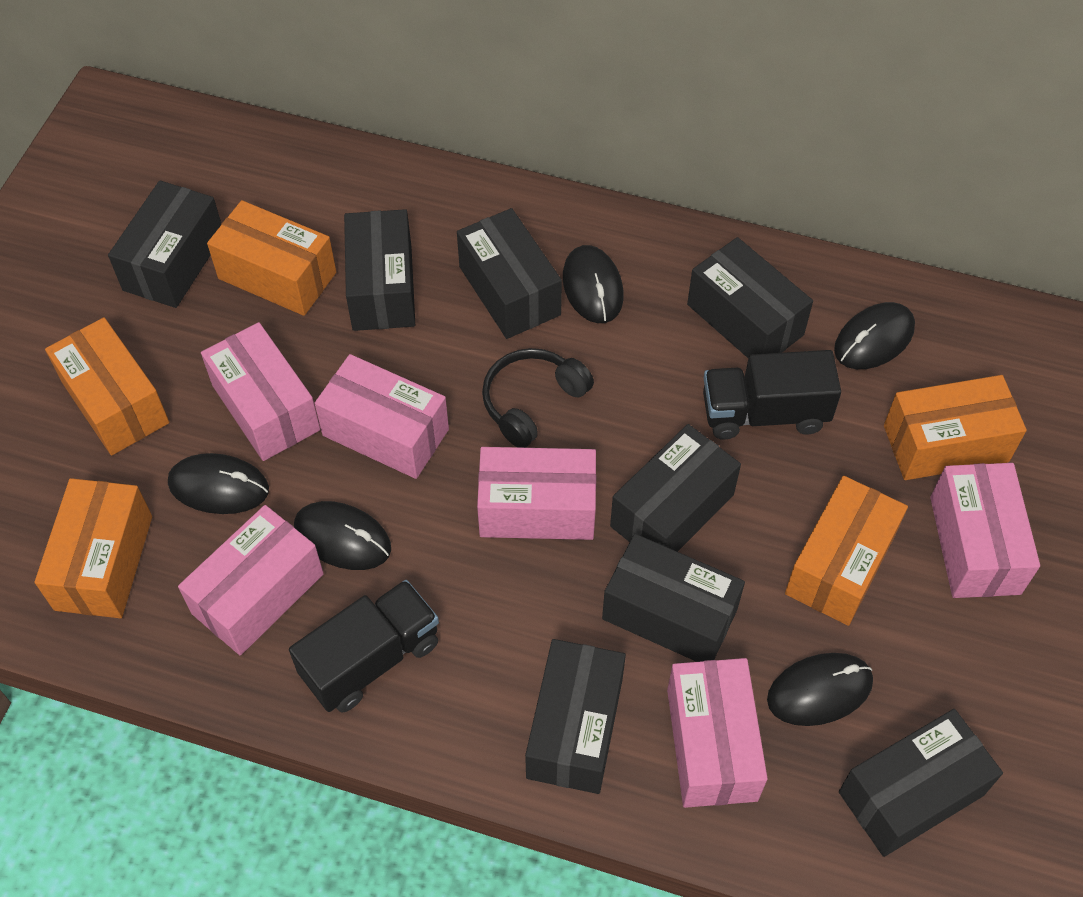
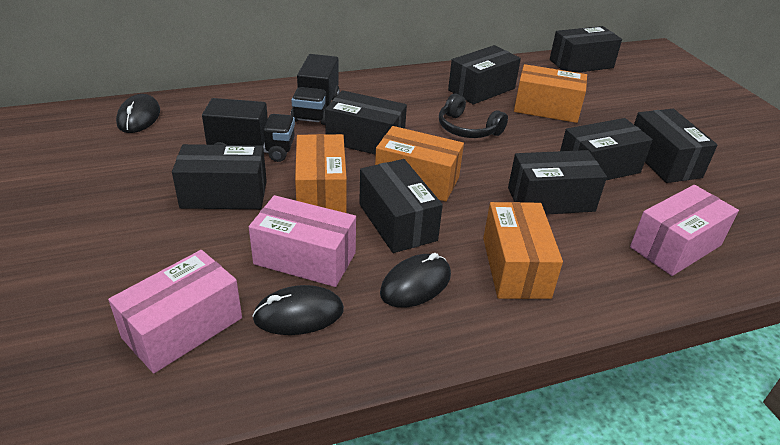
black mouse: [168,453,269,514] [294,501,391,570] [563,245,624,323] [767,653,873,726] [834,302,915,369] = 5 -> [116,94,160,133] [252,285,344,335] [380,253,451,308] = 3
orange box: [35,478,152,618] [45,317,169,456] [207,200,336,316] [785,476,908,626] [884,375,1027,480] = 5 -> [295,134,347,213] [375,126,464,201] [483,202,563,299] [514,64,587,123] = 4
pink box: [178,505,324,655] [201,322,320,461] [314,354,449,479] [477,447,596,540] [667,658,768,808] [930,463,1040,598] = 6 -> [108,250,242,373] [249,195,356,287] [630,185,739,276] = 3

